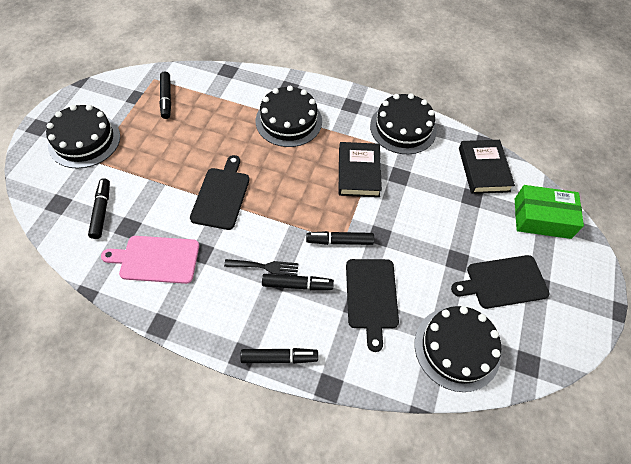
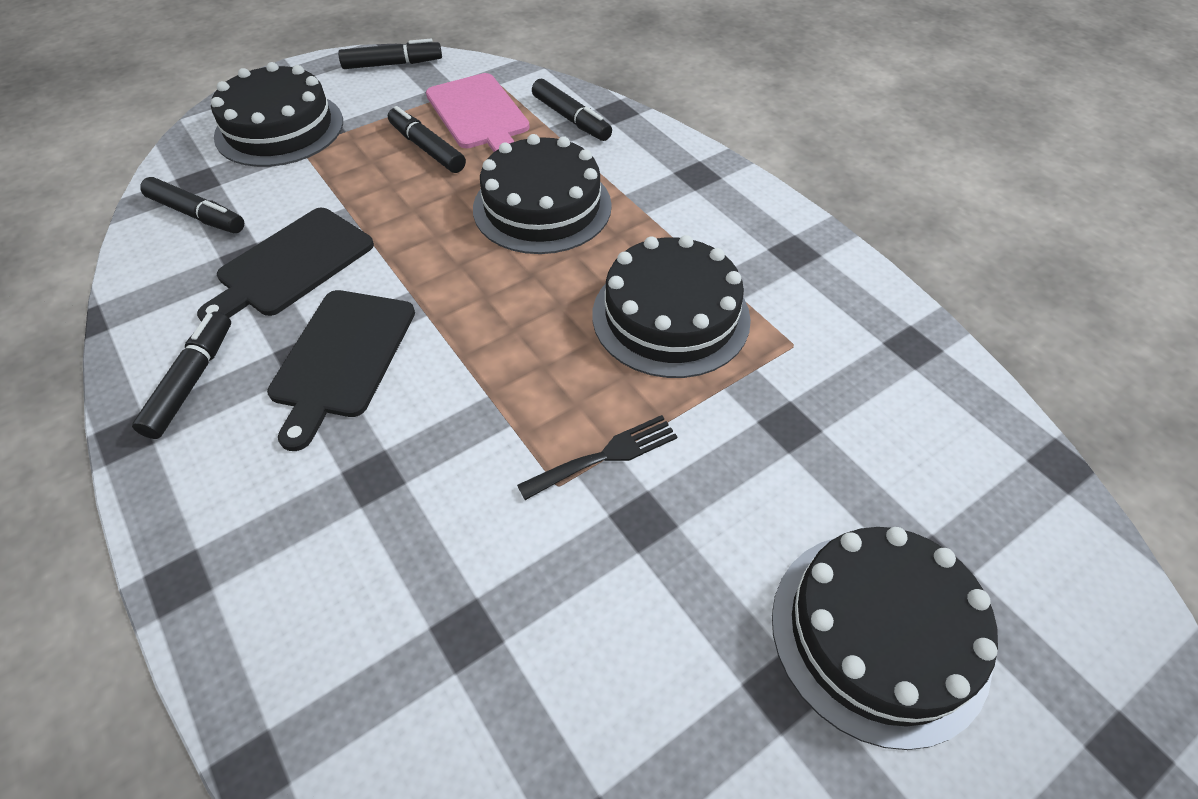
black book: [338,142,382,197] [459,140,515,194] = 2 -> none = 0
black cutting board: [190,155,250,230] [346,259,399,352] [451,255,550,309] = 3 -> [197,208,374,322] [267,290,415,451] = 2
green box: [515,185,584,239] = 1 -> none = 0

